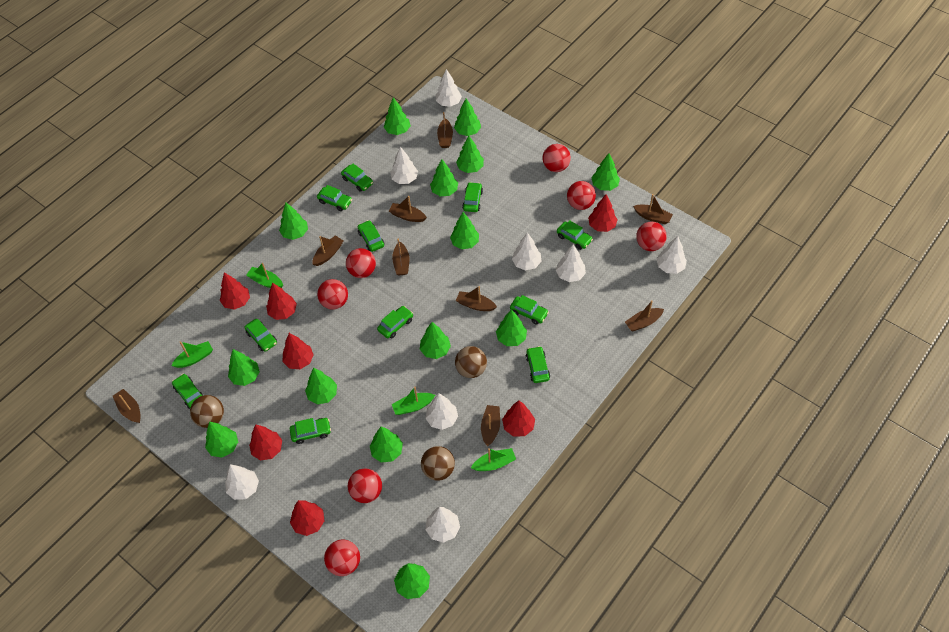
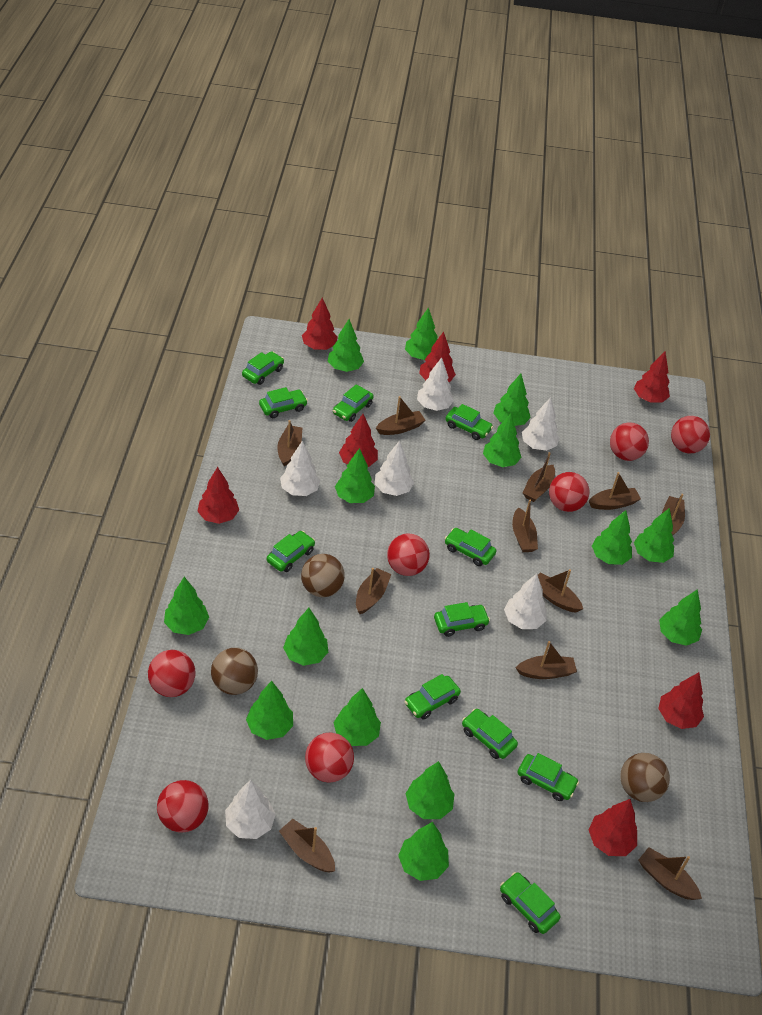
brown boat: [113,389,141,423] [313,235,344,266] [389,196,427,222] [392,239,410,276] [437,112,453,148] [456,286,497,311] [481,405,500,446] [625,300,664,332] [633,194,673,224] = 9 -> [278,420,302,466] [279,819,335,873] [356,568,391,614] [376,396,426,435] [512,500,538,552] [516,641,577,679] [523,452,555,502] [538,569,583,613] [589,472,641,510] [639,847,702,900] [662,494,685,536] = 11
green boat: [171,341,213,368] [246,263,283,288] [392,386,435,415] [471,448,516,471] = 4 -> none = 0
white tree: [225,465,259,500] [390,147,418,184] [425,507,460,543] [426,393,458,430] [436,69,462,107] [512,232,542,270] [556,245,586,282] [656,236,687,274] = 8 -> [225,780,276,839] [280,441,320,496] [375,440,414,496] [417,357,454,411] [504,574,546,629] [522,397,560,451] = 6

